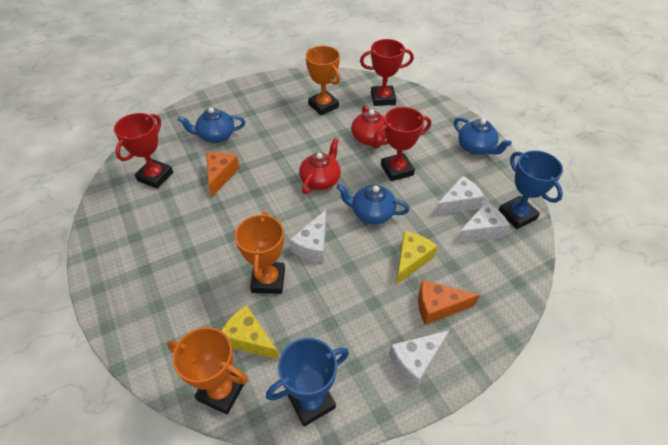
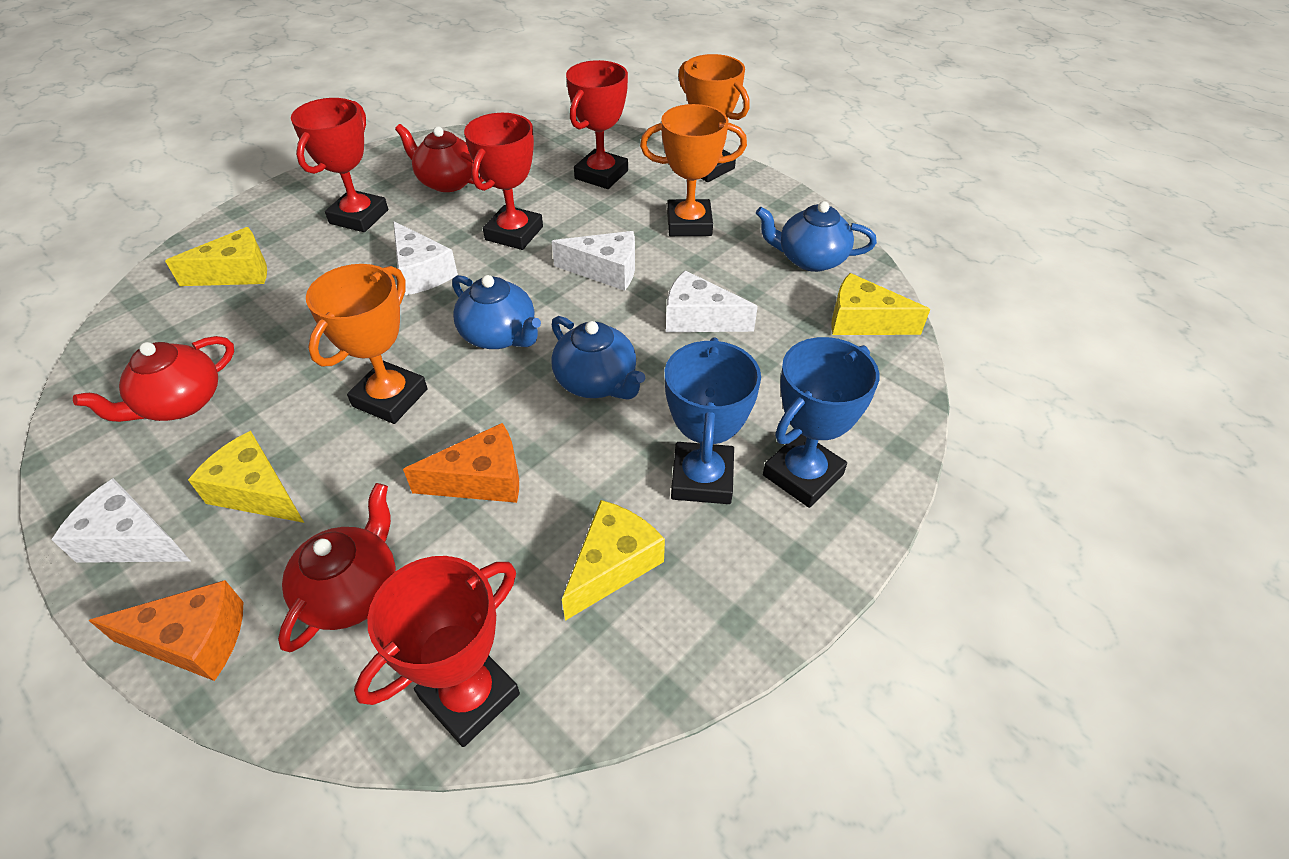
red teapot: [299,138,341,194] [351,105,386,149] = 2 -> [73,336,234,422] [278,483,396,652] [395,124,484,192] = 3
red trophy: [114,113,173,189] [360,39,414,106] [373,107,431,181] = 3 -> [291,98,388,232] [354,556,520,747] [464,113,543,250] [566,60,628,189] = 4
yellow cheese: [221,305,279,360] [396,231,437,285] = 2 -> [165,227,267,286] [188,431,304,523] [562,500,665,621] [831,273,930,335] = 4

